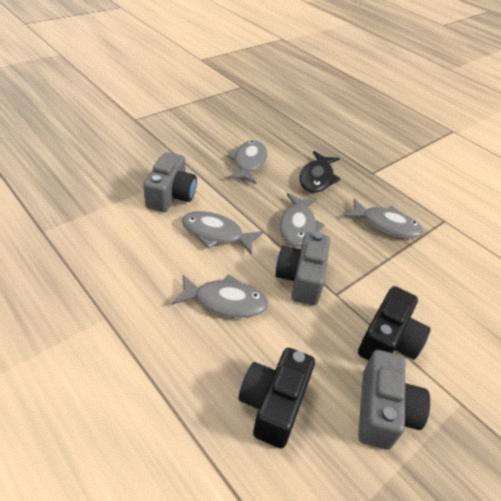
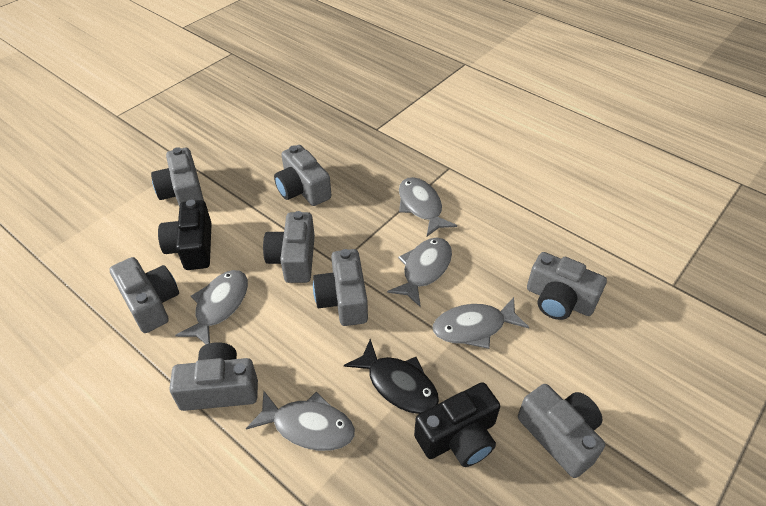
grey camera: [143,152,197,212] [275,232,330,305] [358,350,430,449] = 3 -> [110,257,179,333] [151,147,204,207] [169,342,258,411] [263,211,315,283] [274,145,331,206] [313,249,368,326] [518,384,605,478] [527,252,607,320] = 8

